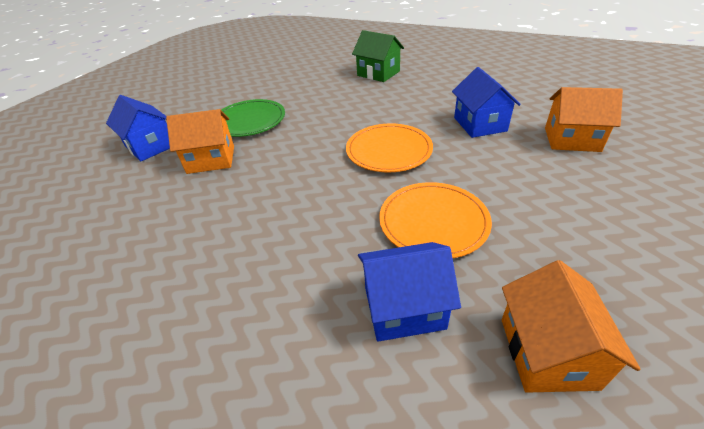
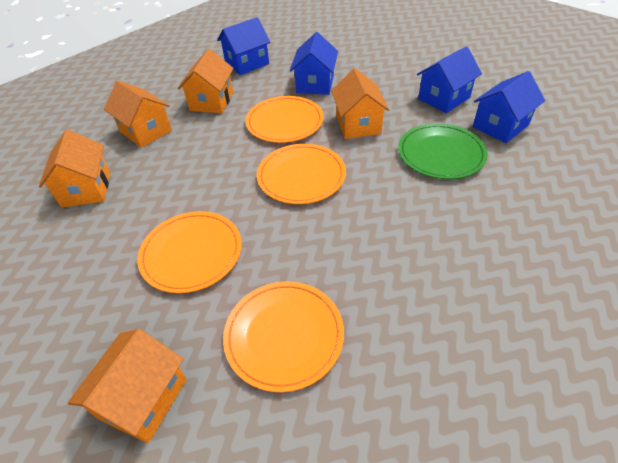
blue house: [106,95,170,161] [358,242,461,342] [452,67,521,138] = 3 -> [217,17,271,75] [290,32,338,95] [417,46,482,113] [473,71,545,143] = 4
green house: [352,30,404,82] = 1 -> none = 0
orange house: [166,109,234,174] [502,260,641,393] [545,87,623,152] = 3 -> [39,130,110,208] [68,329,187,443] [104,80,172,148] [178,49,234,113] [331,68,389,139] = 5
orange plate: [346,124,433,173] [379,182,492,258] = 2 -> [137,211,242,293] [223,281,344,392] [246,96,324,143] [257,144,346,204] = 4

